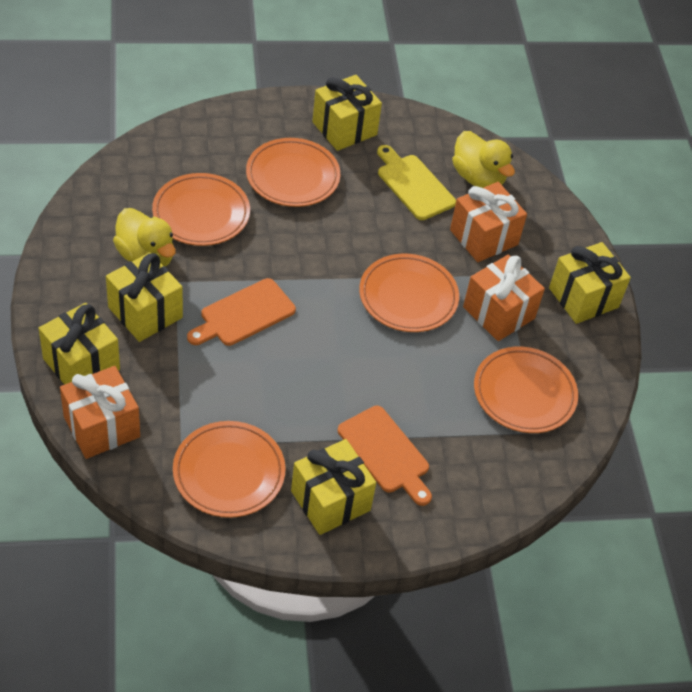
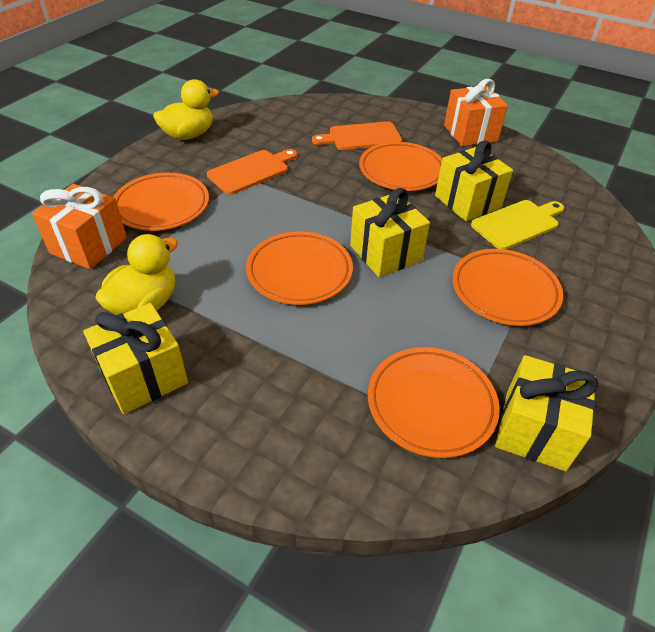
orange gift: [60,366,140,459] [450,182,527,262] [463,255,545,341] = 3 -> [32,184,127,269] [444,79,508,146] = 2
yellow gift: [39,303,120,385] [106,252,183,342] [291,439,376,535] [312,75,382,151] [549,242,631,324] = 5 -> [83,303,188,414] [350,188,430,277] [435,140,513,221] [495,355,598,471] = 4

